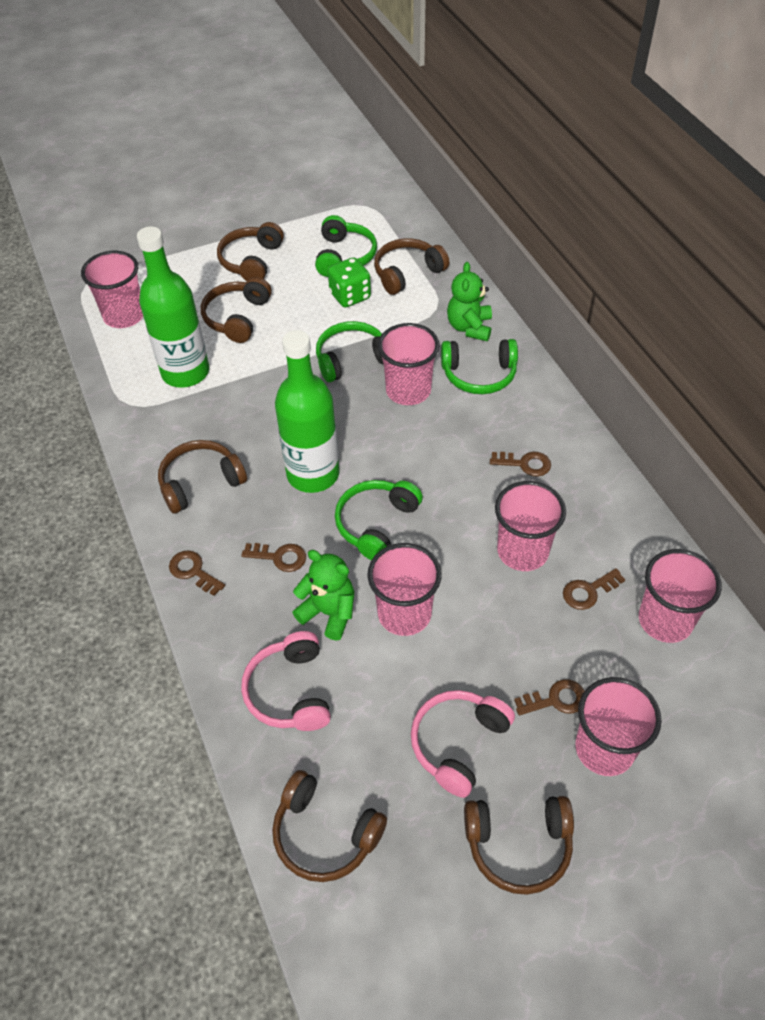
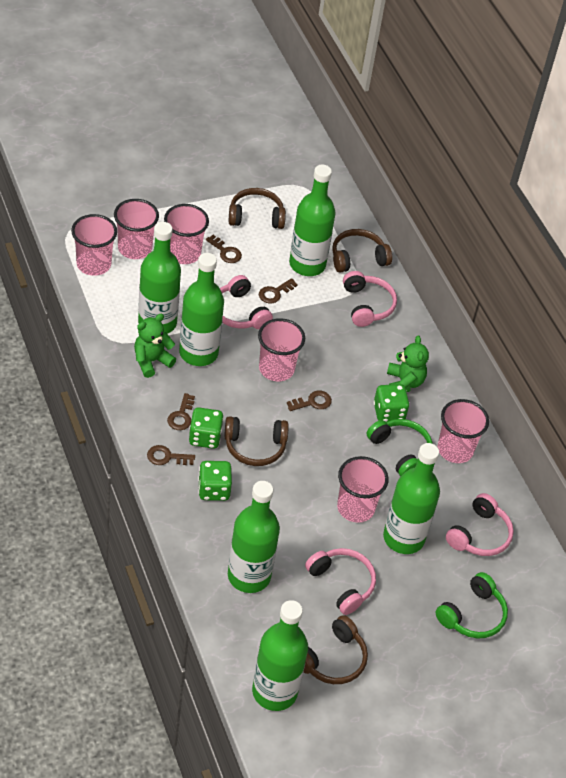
brown headphones: [158,440,247,514] [201,277,272,343] [217,222,284,281] [272,770,387,882] [374,238,449,295] [464,796,574,895] = 6 -> [224,416,289,466] [229,188,286,229] [304,615,368,684] [332,229,392,273] = 4
green bottle: [137,227,209,388] [275,330,339,493] = 2 -> [138,222,181,334] [179,253,224,366] [228,481,280,593] [252,600,308,711] [289,164,336,276] [383,443,440,554] = 6
green dice: [328,257,371,307] = 1 -> [189,407,224,449] [198,461,232,501] [373,384,410,422] = 3
green headphones: [315,215,377,277] [316,321,384,382] [335,480,423,560] [441,339,518,394] = 4 -> [367,419,433,477] [436,572,508,639] = 2
pink headphones: [241,631,331,731] [411,690,515,798] = 2 -> [220,275,273,329] [305,548,376,615] [343,271,397,327] [446,493,514,556] = 4

